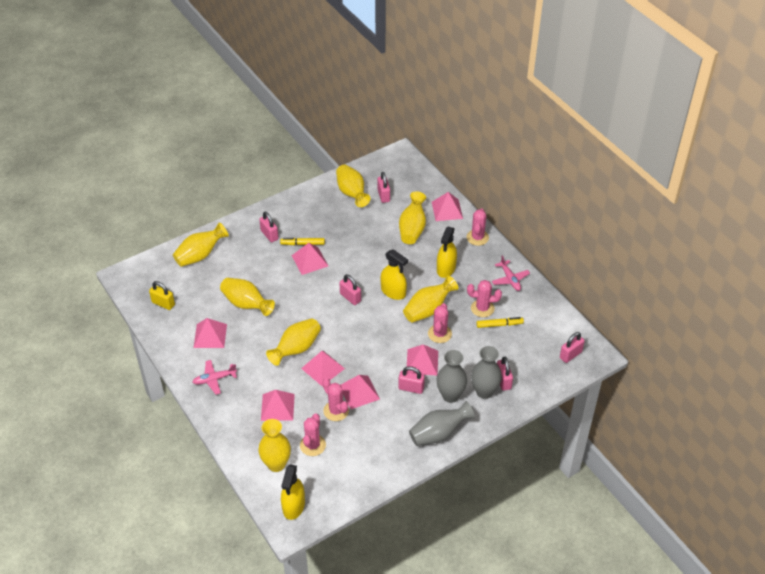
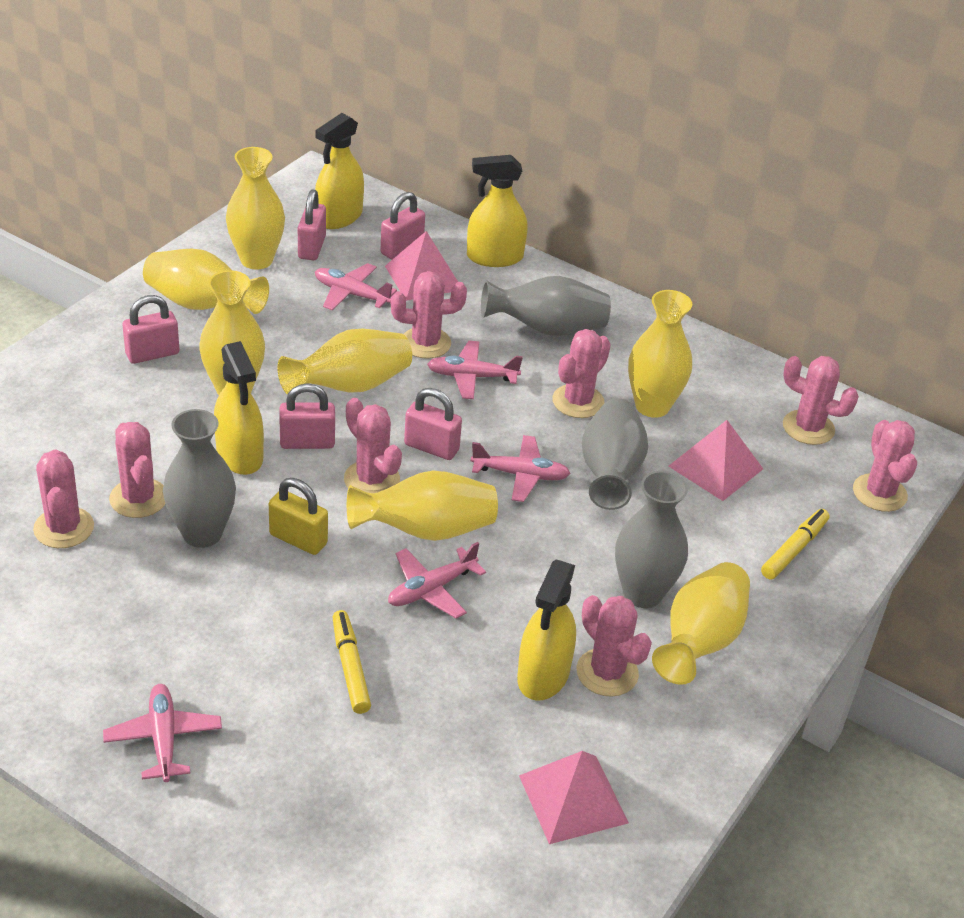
grey vase: [409,401,475,446] [437,350,467,403] [471,346,502,399] = 3 -> [163,409,236,548] [481,276,611,336] [582,398,648,510] [615,471,688,608] = 4
pink cactus: [300,413,326,456] [322,378,349,421] [428,303,452,343] [467,208,489,246] [467,280,502,317] = 5 -> [33,450,94,548] [109,422,165,518] [344,398,402,493] [391,271,467,359] [552,329,611,418] [577,595,652,697] [783,356,859,445] [853,420,917,512] = 8
pink padlock: [259,212,279,242] [339,274,361,305] [377,172,390,203] [398,366,425,394] [497,357,513,391] [560,332,585,363] = 6 -> [122,295,180,364] [279,383,335,449] [298,190,326,260] [380,192,425,260] [404,388,462,460] = 5
pink plane: [193,360,237,395] [492,255,530,291] = 2 -> [103,684,222,782] [315,263,397,310] [388,542,486,619] [427,341,523,399] [471,435,571,502] = 5
pink pyramid: [194,318,227,348] [261,390,295,421] [292,243,328,275] [301,351,345,386] [341,375,380,409] [407,344,438,375] [432,192,463,221] = 7 -> [385,231,458,301] [519,751,629,844] [669,420,763,501] = 3
yellow spray bottle: [281,464,305,520] [381,249,408,300] [437,226,457,278] = 3 -> [214,341,264,475] [315,113,364,229] [467,155,528,267] [517,560,576,701] = 4

